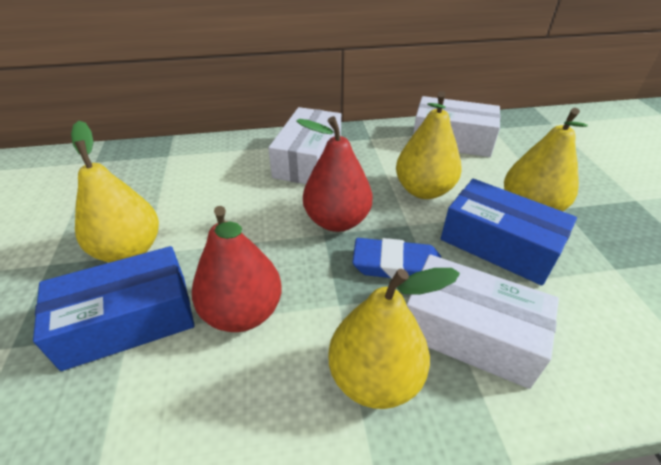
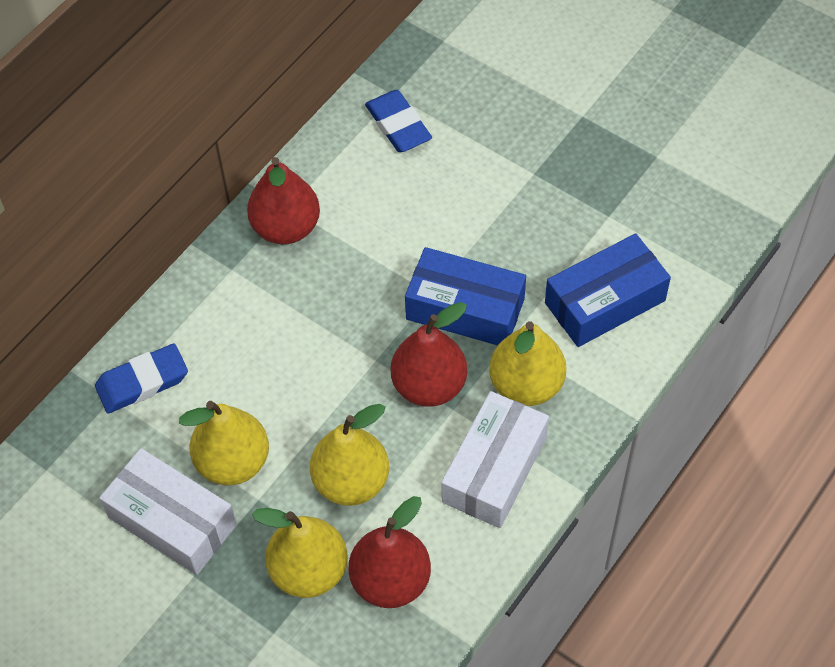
blue eraser: [352,238,441,279] = 1 -> [95,344,188,413] [365,90,432,152] = 2
red pear: [192,206,282,332] [296,116,372,232] = 2 -> [247,157,320,244] [349,496,431,608] [391,302,467,407] = 3
white box: [268,107,341,184] [406,255,559,389] [413,96,500,157] = 3 -> [100,448,237,575] [441,391,549,528] = 2

